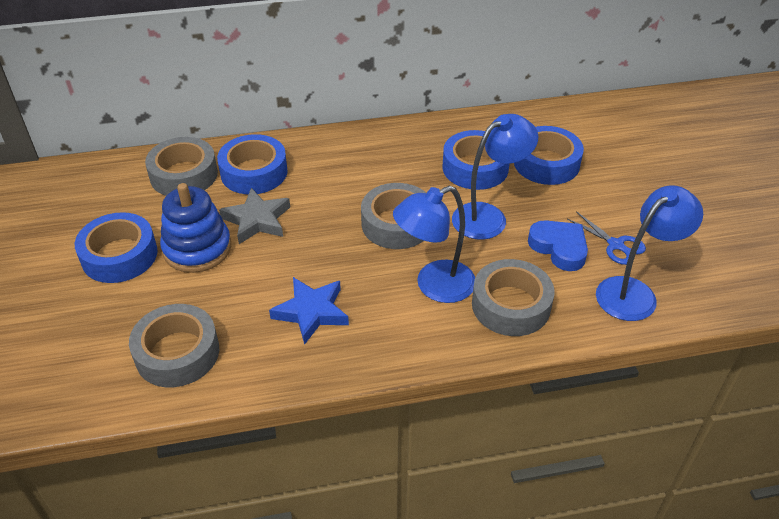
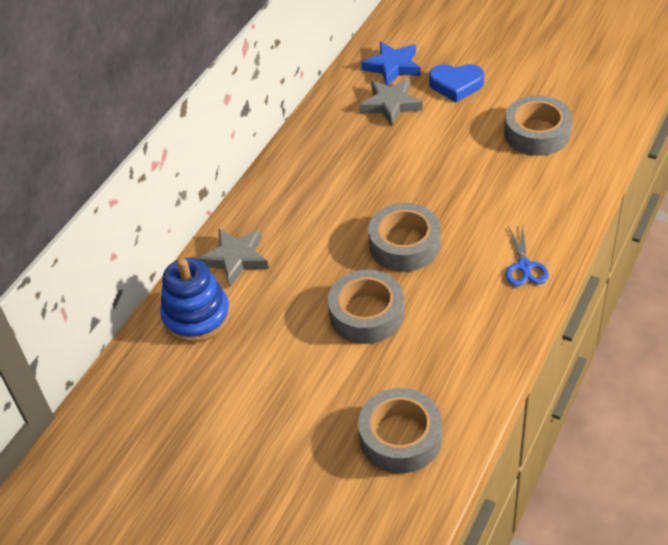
blue lamp: [393,186,475,303] [452,114,538,240] [596,185,703,321] = 3 -> none = 0
blue tape: [75,212,158,283] [217,134,288,194] [442,130,510,190] [514,126,584,185] = 4 -> none = 0
grey star: [219,188,290,244] = 1 -> [198,229,269,286] [360,79,423,126] = 2

